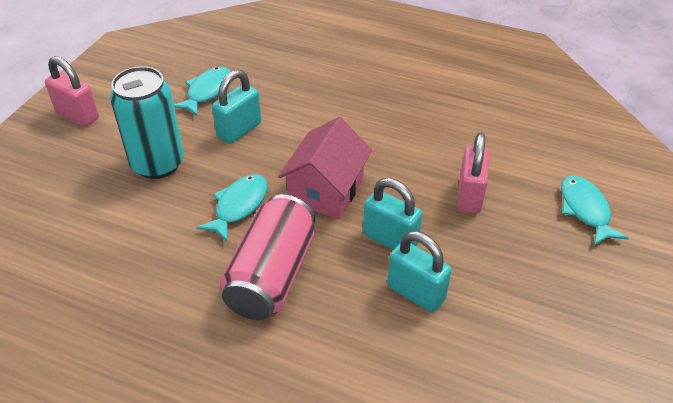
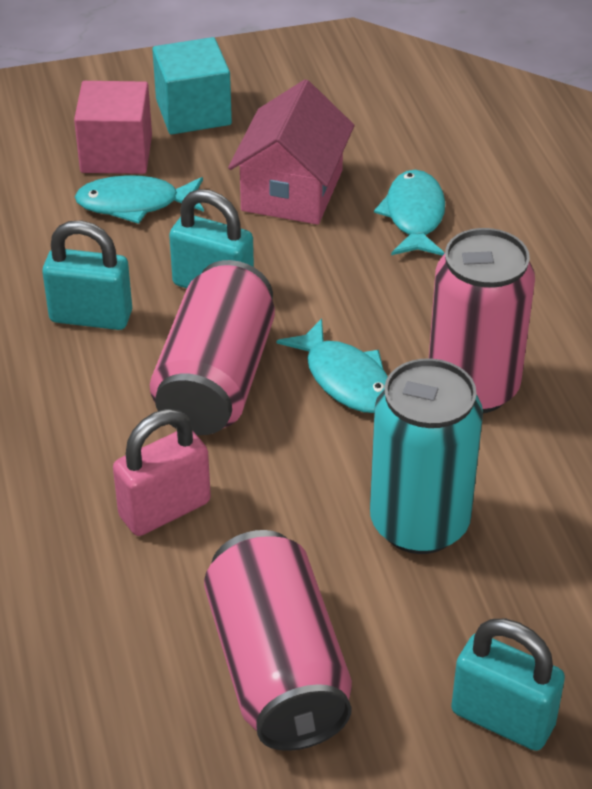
pink can: [220,194,315,320] = 1 -> [150,260,275,435] [204,530,352,751] [429,228,535,413] = 3
pink cube: none = 0 -> [74,81,152,174] = 1
pink padlock: [45,56,99,127] [457,132,489,214] = 2 -> [113,409,211,536] = 1
turquoise cube: none = 0 -> [152,37,232,135] = 1

